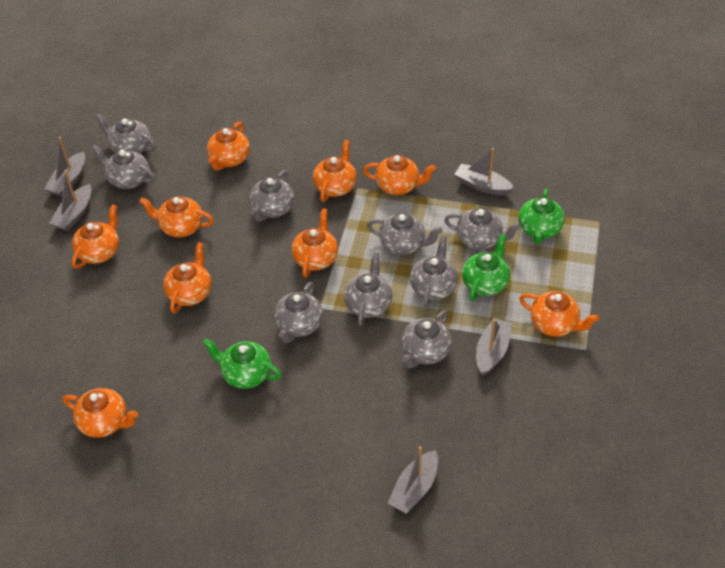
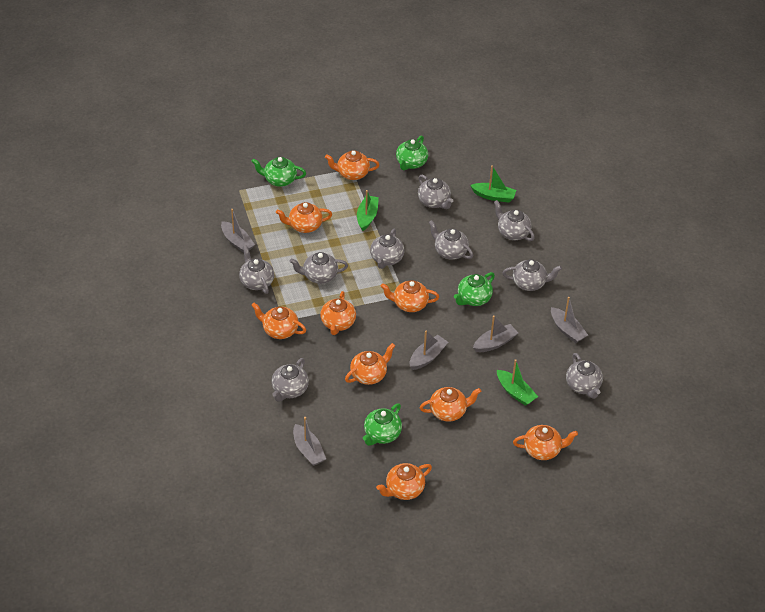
green boat: none = 0 -> [357,190,379,231] [470,165,516,202] [497,359,538,406] = 3
green teapot: [203,338,282,389] [462,234,510,301] [518,189,565,244] = 3 -> [251,157,306,187] [363,403,402,446] [396,136,428,170] [454,272,495,306] = 4

